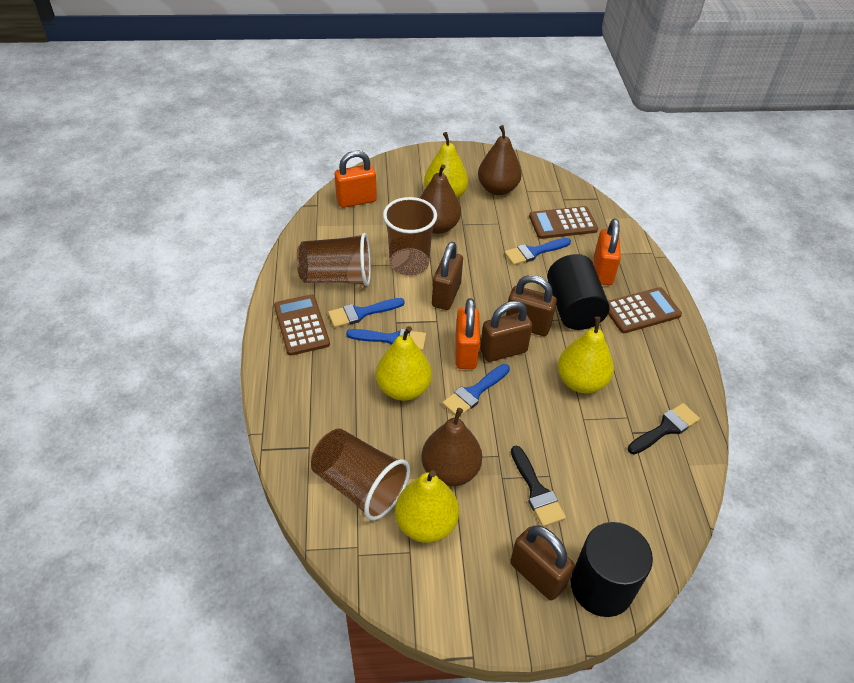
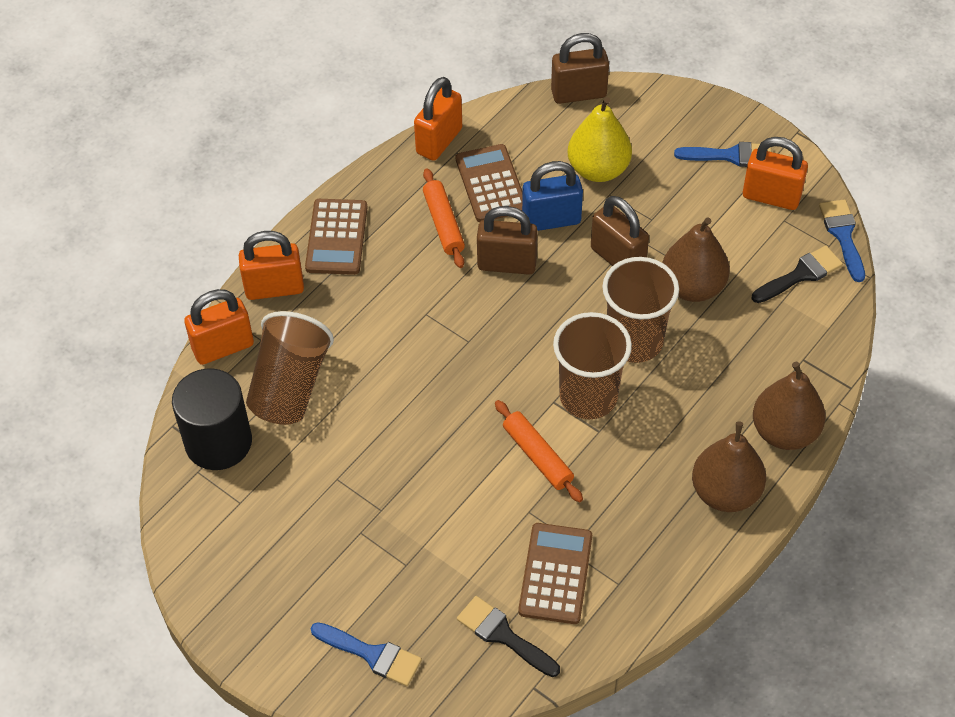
black cylinder: [547,254,610,330] [571,522,653,617] = 2 -> [172,368,252,470] = 1
blue brush: [328,298,405,328] [346,329,426,351] [442,364,510,416] [504,238,571,265] = 4 -> [311,622,422,686] [674,142,771,167] [819,199,865,282] = 3
blue padlock: none = 0 -> [522,161,583,231] = 1
brown padlock: [432,242,463,310] [480,301,532,362] [506,275,557,336] [510,525,575,601] = 4 -> [477,206,538,275] [551,33,609,104] [591,196,649,266] = 3
orange padlock: [335,151,377,208] [455,298,480,369] [594,219,621,285] = 3 -> [184,289,254,365] [239,231,304,300] [414,77,462,161] [743,137,808,210] = 4
orange rolling pin: none = 0 -> [423,169,465,268] [495,400,583,502] = 2
yellow pear: [376,326,432,401] [395,470,459,543] [424,132,468,199] [558,316,614,393] = 4 -> [568,97,632,182] = 1

